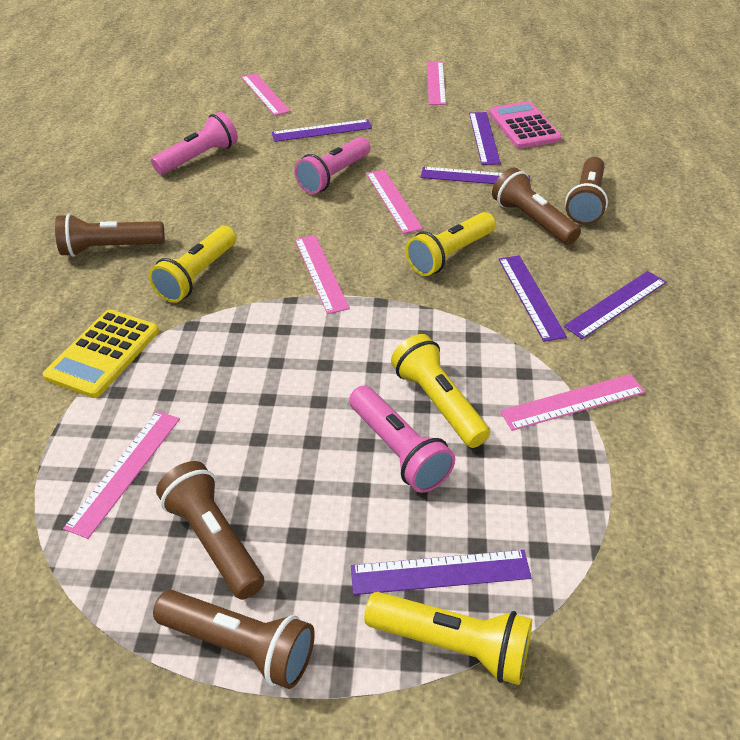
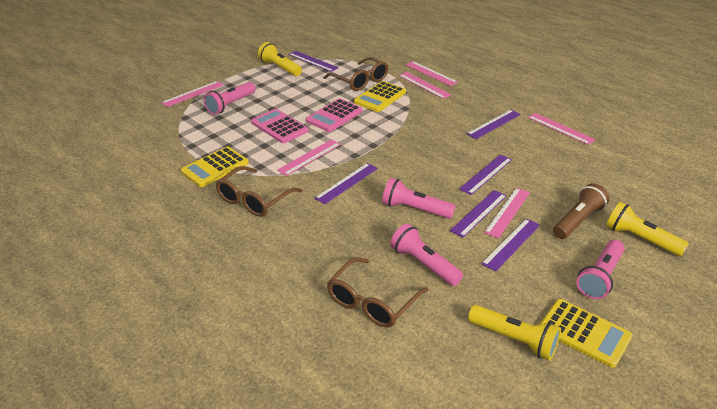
brown flashlight: [55,214,165,257] [153,590,315,689] [156,461,264,600] [492,168,581,245] [565,157,608,225] = 5 -> [553,183,610,239] = 1
brown glasses: none = 0 -> [215,166,303,217] [324,57,389,91] [327,257,428,328] = 3
pink calculator: [489,101,562,149] = 1 -> [251,109,308,143] [306,98,363,132] = 2
pink flashlight: [151,112,238,175] [294,137,371,194] [349,386,455,493] = 3 -> [204,82,256,115] [382,178,455,219] [390,223,463,286] [576,240,625,299] = 4
yellow calculator: [43,309,159,398] = 1 -> [181,147,249,187] [354,81,406,112] [540,299,632,368] = 3
yellow flashlight: [149,226,236,303] [364,592,532,685] [391,334,490,448] [406,212,496,276] = 4 -> [258,42,302,76] [468,305,561,361] [606,202,689,256] = 3

